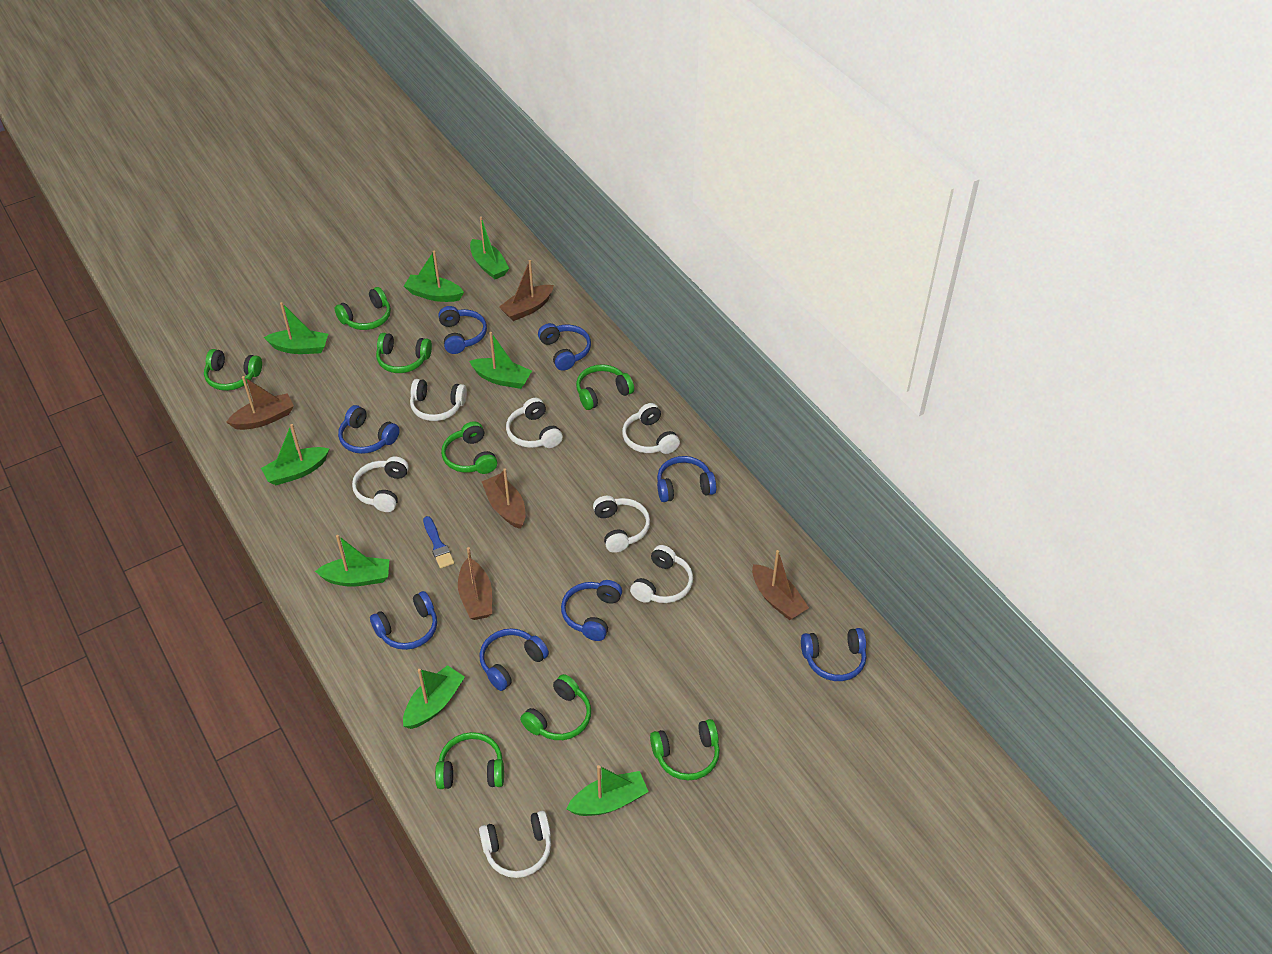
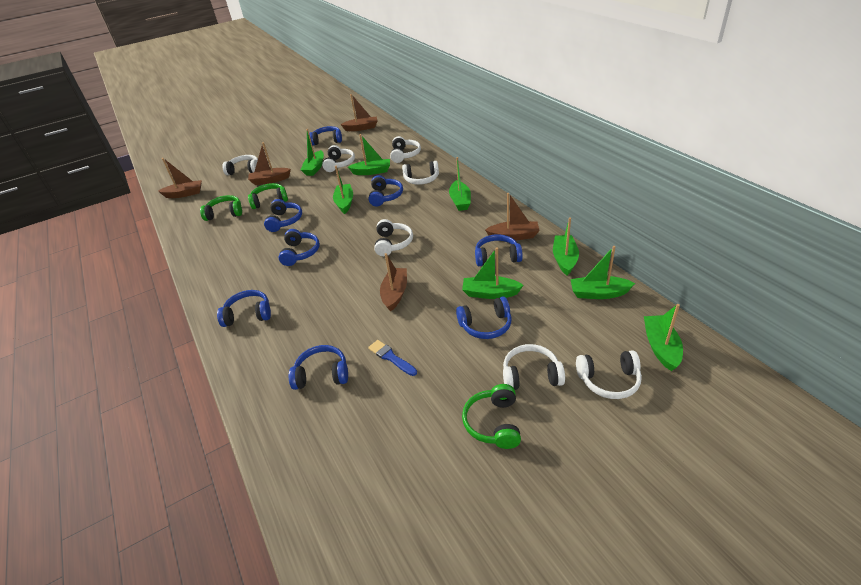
green headphones: [204,349,262,391] [335,287,391,330] [376,333,432,373] [435,732,504,789] [441,421,497,474] [520,674,591,740] [576,364,634,410] [650,719,720,780] = 8 -> [200,195,242,221] [248,183,288,209] [462,384,521,449] = 3

